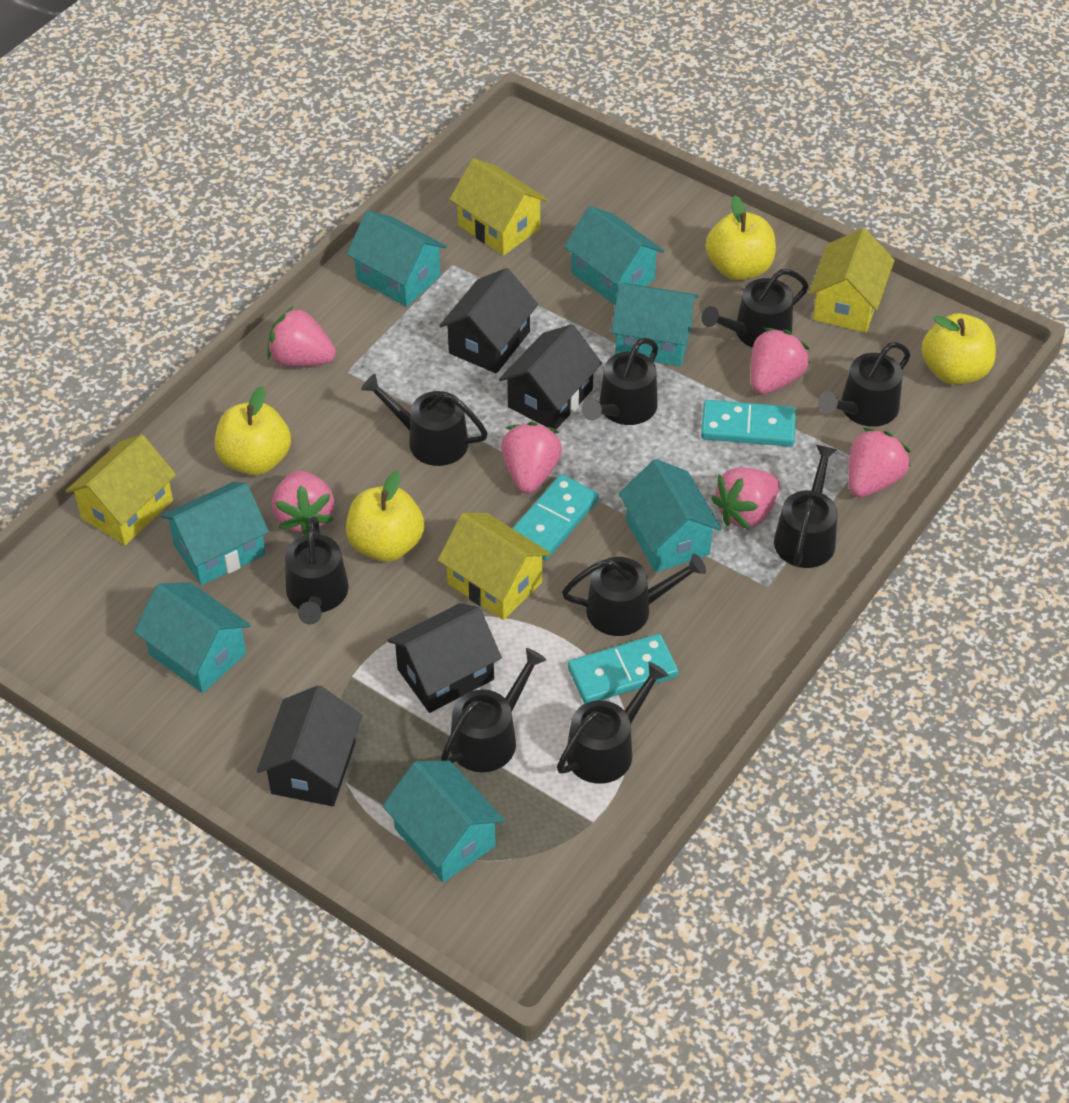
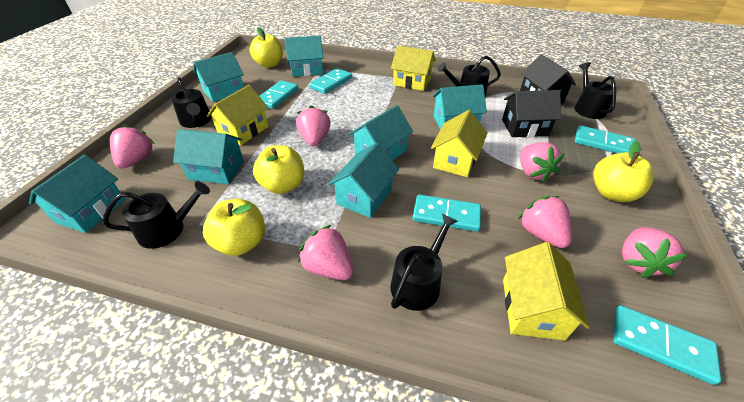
black house: [257,685,362,806] [387,603,502,713] [439,268,538,373] [499,324,602,429] = 4 -> [502,90,562,137] [520,54,576,104] = 2
black watering can: [285,516,349,625] [361,374,488,466] [441,648,546,772] [557,662,669,784] [562,554,706,636] [582,338,658,425] [702,269,809,348] [774,445,838,568] [818,342,910,427] = 9 -> [103,182,210,249] [171,77,212,128] [391,214,458,311] [437,56,501,96] [574,62,617,119] = 5
turquoise domino: [512,474,599,560] [568,634,678,704] [701,400,796,447] = 3 -> [260,80,298,109] [309,68,352,94] [412,194,481,232] [575,125,635,153] [613,305,721,385] = 5

